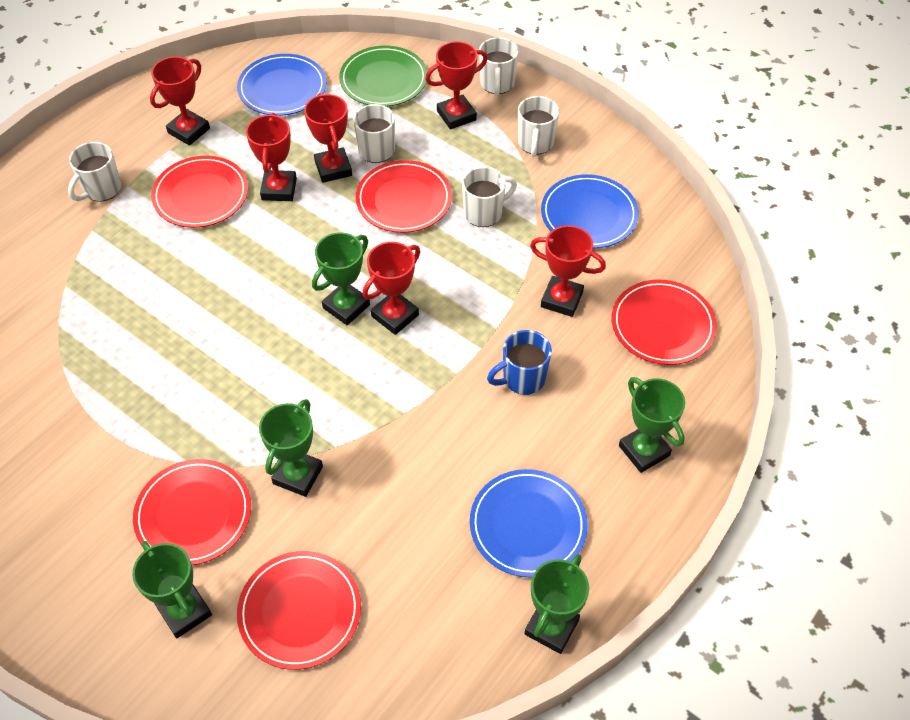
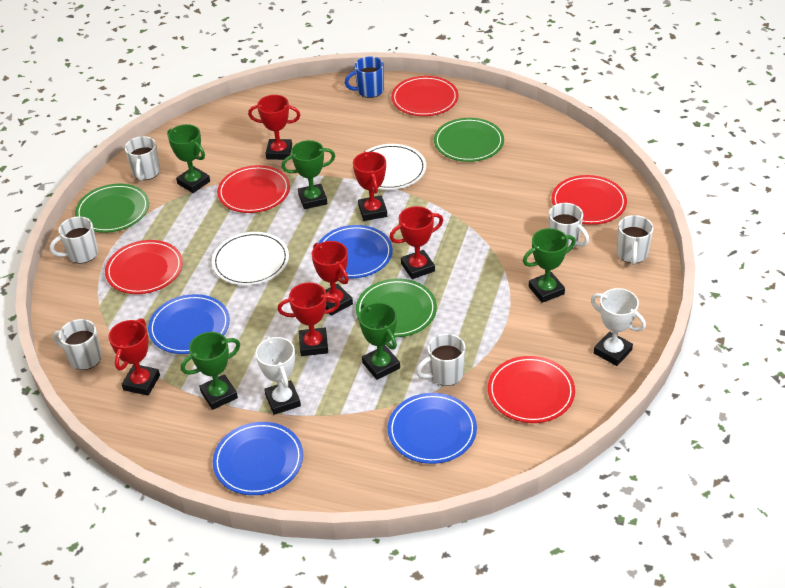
blue plate: [237,54,326,116] [470,469,588,578] [541,174,639,248] = 3 -> [148,294,230,354] [213,422,303,495] [319,225,393,278] [388,393,477,464] = 4
green plate: [339,46,427,107] = 1 -> [75,184,149,233] [356,279,437,337] [434,118,504,162] = 3
white mug: [68,142,121,202] [346,104,395,163] [462,167,517,227] [479,37,519,96] [518,96,559,157] = 5 -> [50,216,98,264] [53,319,102,370] [125,136,160,181] [416,333,466,386] [549,203,589,249] [617,215,654,265] = 6
white plate: none = 0 -> [212,232,289,286] [366,144,426,190] = 2
white trophy: none = 0 -> [256,336,301,415] [591,288,646,366] = 2

